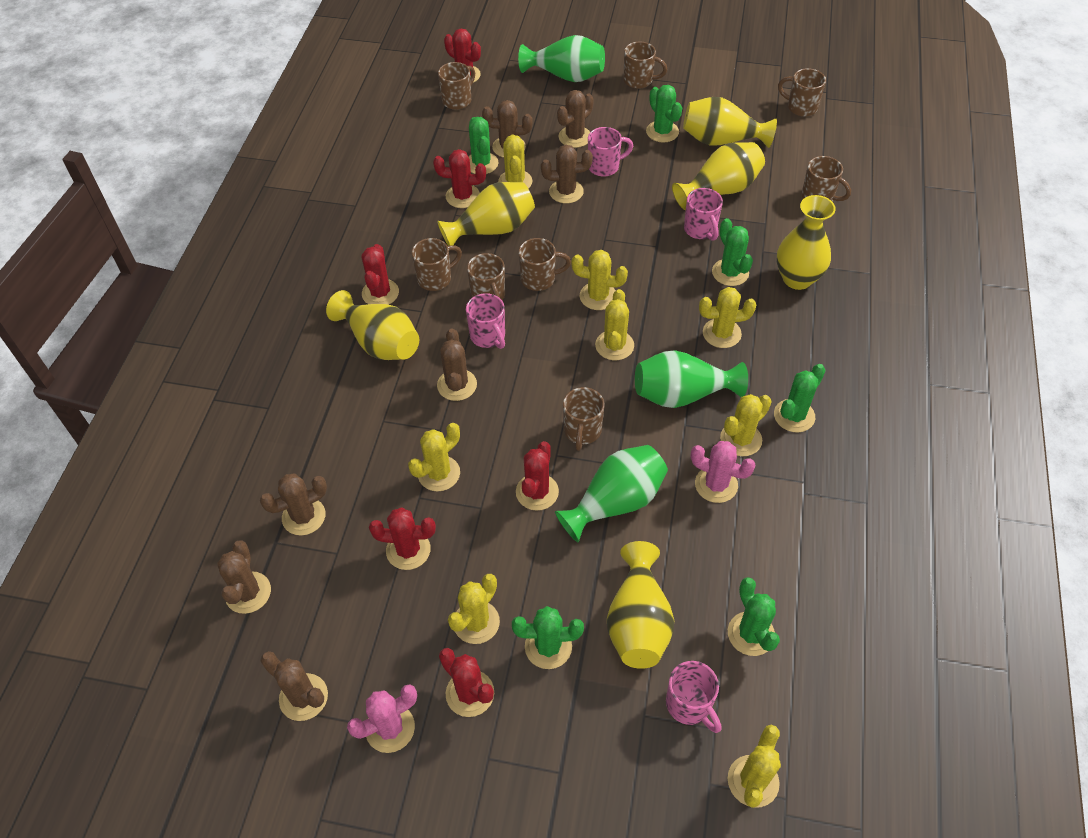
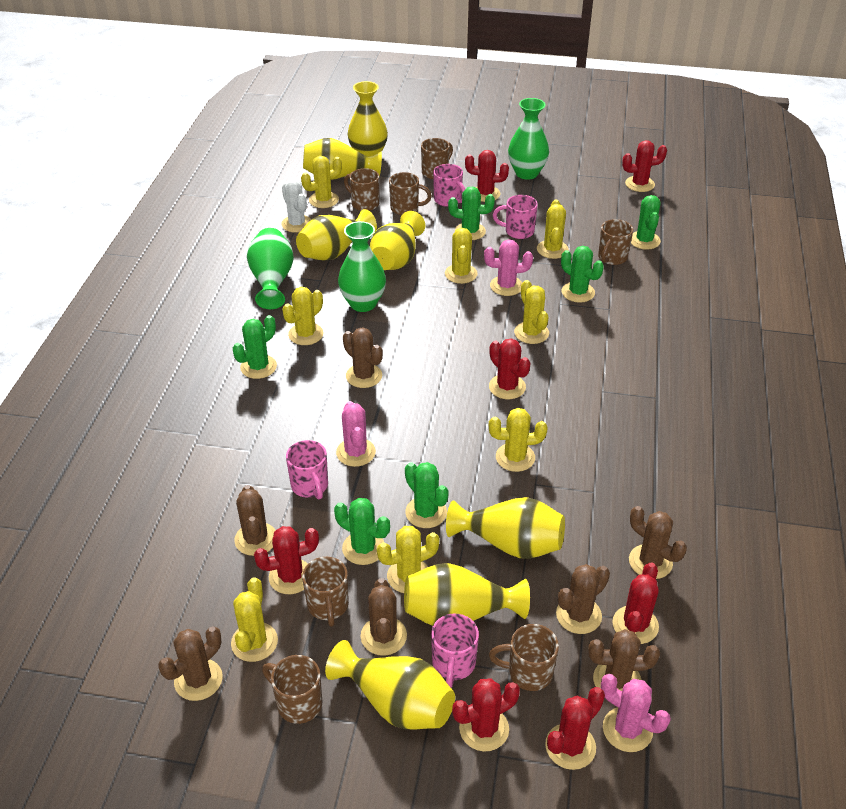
brown mug: [412,238,462,291] [438,62,475,110] [467,253,505,300] [519,238,571,291] [563,387,604,451] [623,42,667,89] [778,68,826,117] [802,156,851,201] = 8 -> [262,655,322,724] [302,557,349,627] [344,168,379,211] [389,172,432,215] [421,138,453,179] [489,624,559,691] [598,219,633,265] = 7
pink cactus: [347,684,417,753] [691,441,756,503] = 2 -> [336,401,376,467] [484,239,533,296] [601,674,671,752] = 3
red cactus: [361,244,399,305] [369,508,436,570] [433,149,486,208] [439,648,494,717] [444,29,481,83] [516,441,559,511] = 6 -> [254,526,319,594] [452,678,520,752] [465,150,509,202] [489,338,530,399] [545,687,605,770] [612,562,659,644] [622,140,667,192] = 7
white cactus: none = 0 -> [281,179,311,233] = 1
yellow vase: [326,290,419,360] [437,182,535,246] [607,541,674,669] [672,142,765,211] [683,97,777,148] [777,195,836,290] = 6 -> [296,209,377,261] [303,138,382,180] [325,640,455,730] [348,81,388,157] [370,211,425,270] [404,563,530,626] [446,497,565,558] = 7

